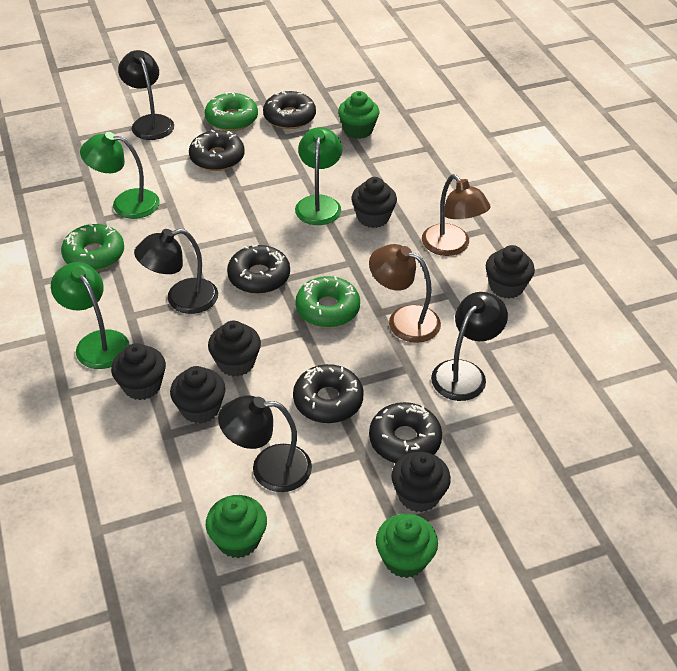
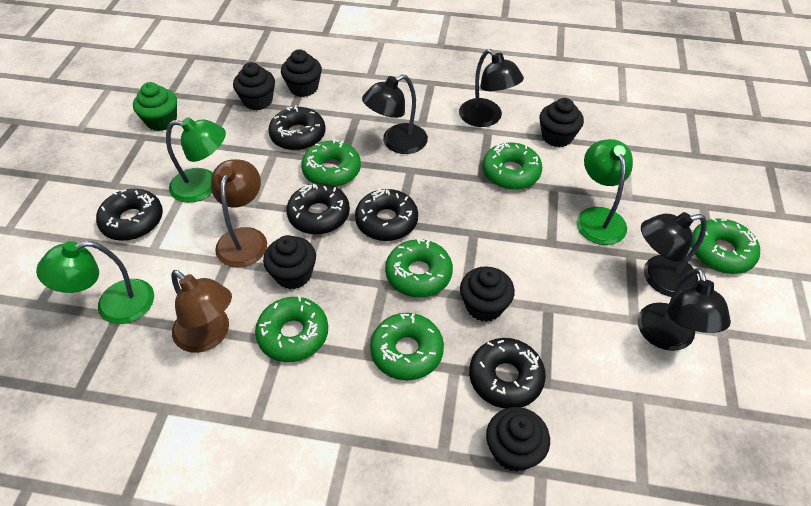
green cupcake: [206,495,267,558] [338,91,379,139] [376,514,438,578] = 3 -> [133,82,177,131] = 1
green donut: [61,223,124,271] [205,91,258,131] [295,276,360,328] = 3 -> [255,296,328,362] [301,139,361,187] [370,313,444,380] [385,239,453,297] [482,143,542,190] [691,218,760,274] = 6

